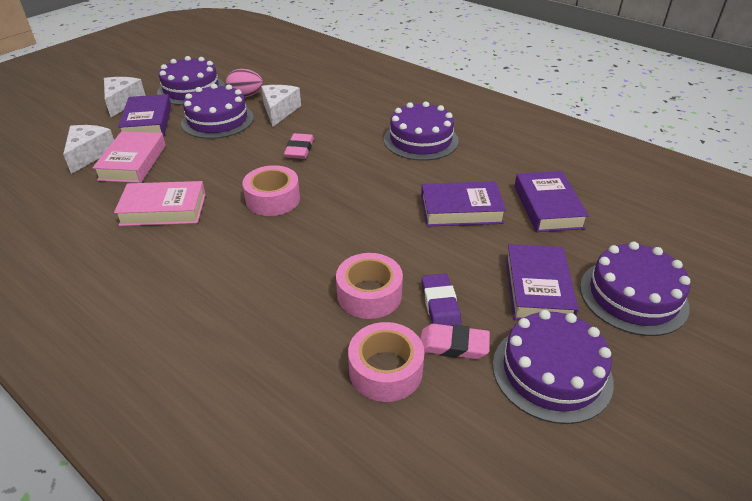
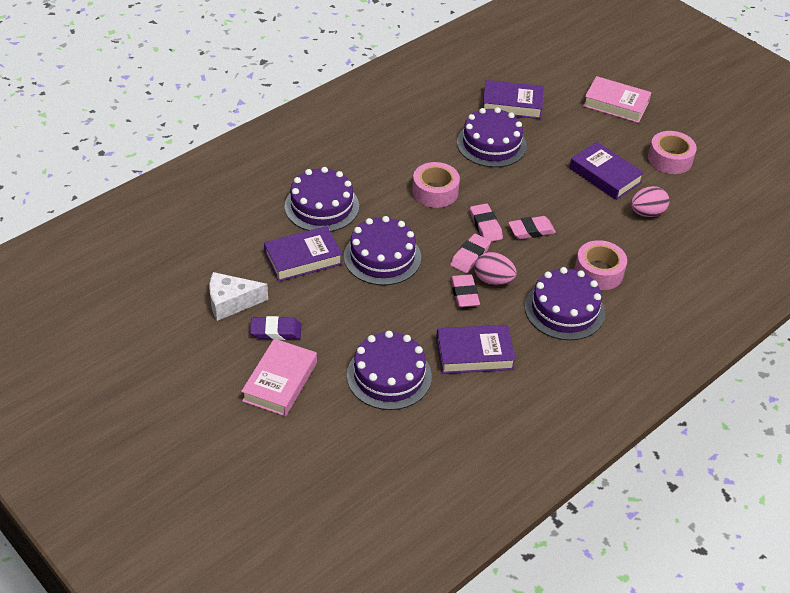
pink egg: [226,69,263,97] = 1 -> [474,252,517,285] [631,186,669,217] = 2
pink eraser: [284,133,314,159] [420,324,490,359] = 2 -> [450,234,491,273] [451,274,480,307] [470,203,503,242] [508,216,556,239] = 4
white cheese: [63,125,114,174] [104,77,146,117] [261,85,301,127] = 3 -> [209,272,268,321] = 1

